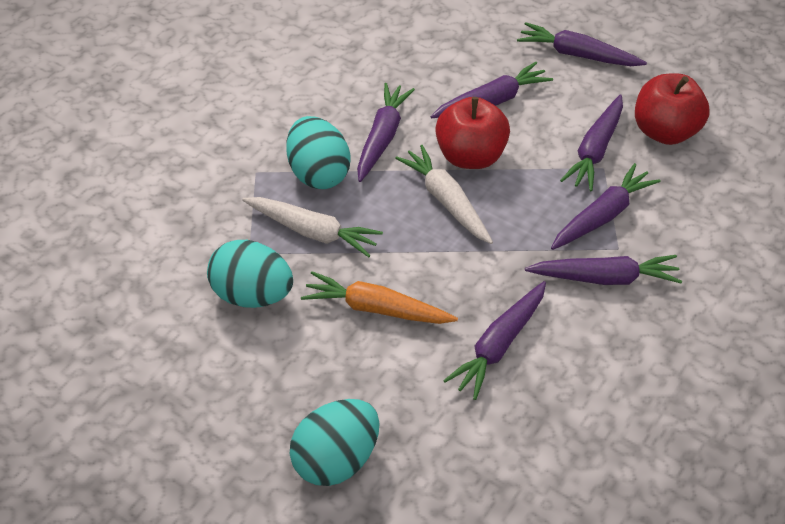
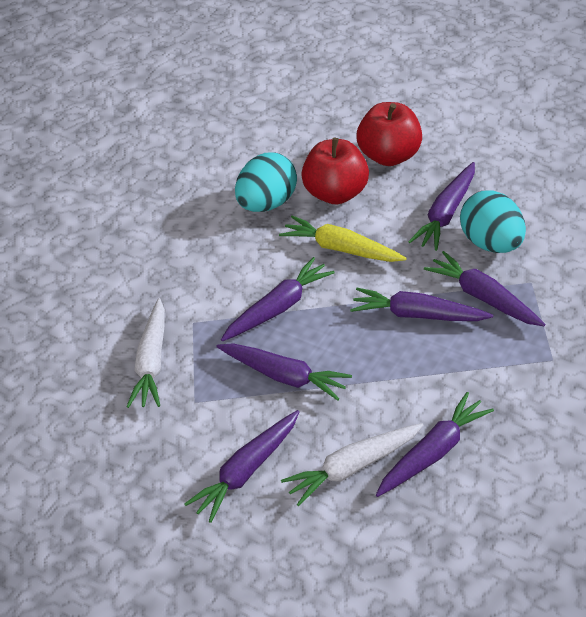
orange carrot: [301,271,458,324] = 1 -> none = 0
turquoise egg: [207,240,293,308] [286,116,351,189] [290,399,380,486] = 3 -> [235,152,297,212] [460,190,526,253] = 2
yellow carrot: none = 0 -> [279,216,407,262] = 1

